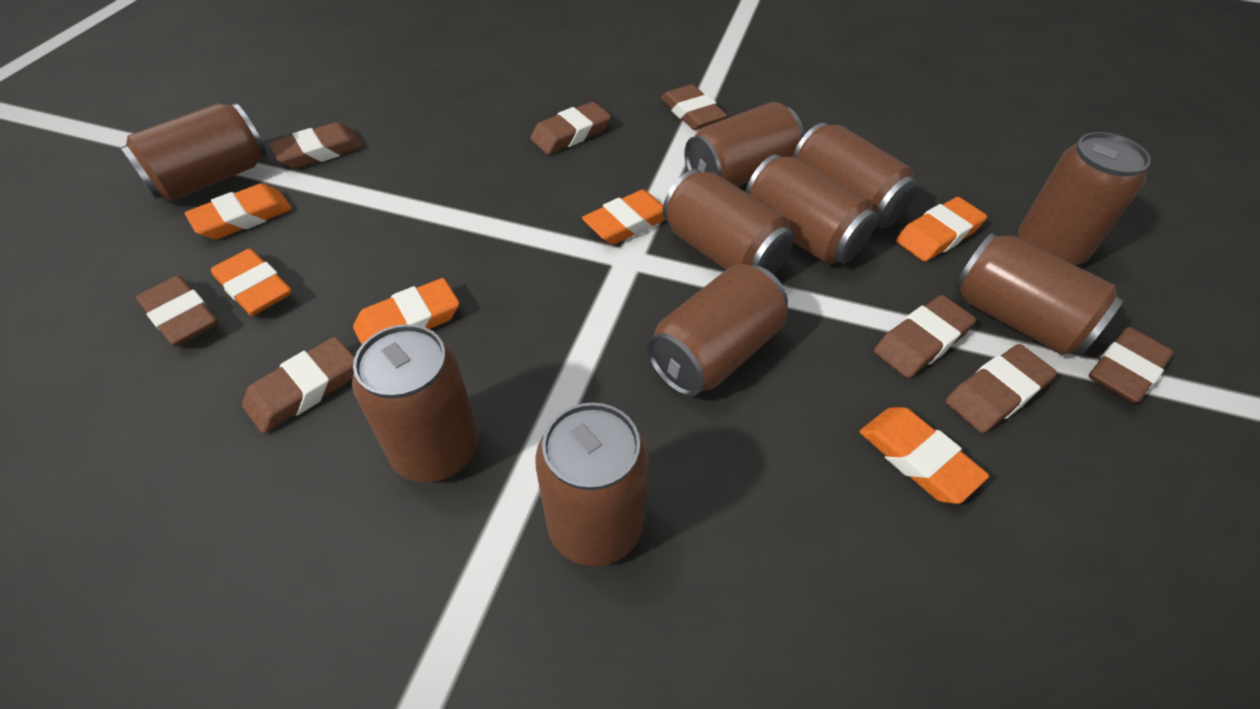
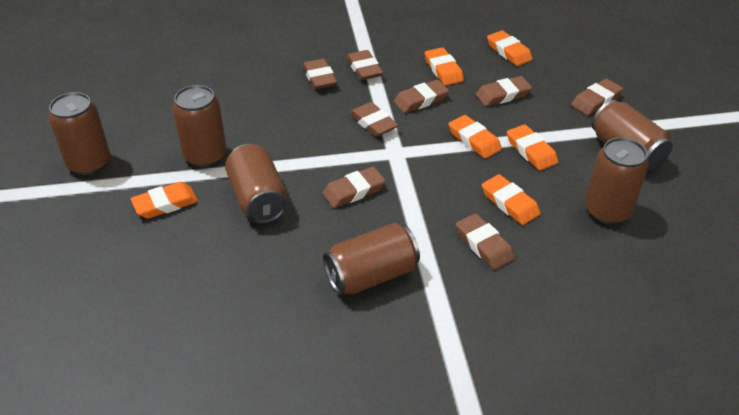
brown can: [120,103,267,201] [352,324,478,482] [535,403,649,566] [647,264,788,397] [663,169,794,275] [684,102,804,187] [745,154,878,264] [792,123,918,229] [954,233,1123,355] [1018,132,1151,265] = 10 -> [48,92,110,175] [172,85,227,167] [225,144,287,223] [323,223,420,295] [585,137,649,224] [592,100,673,170] = 6

